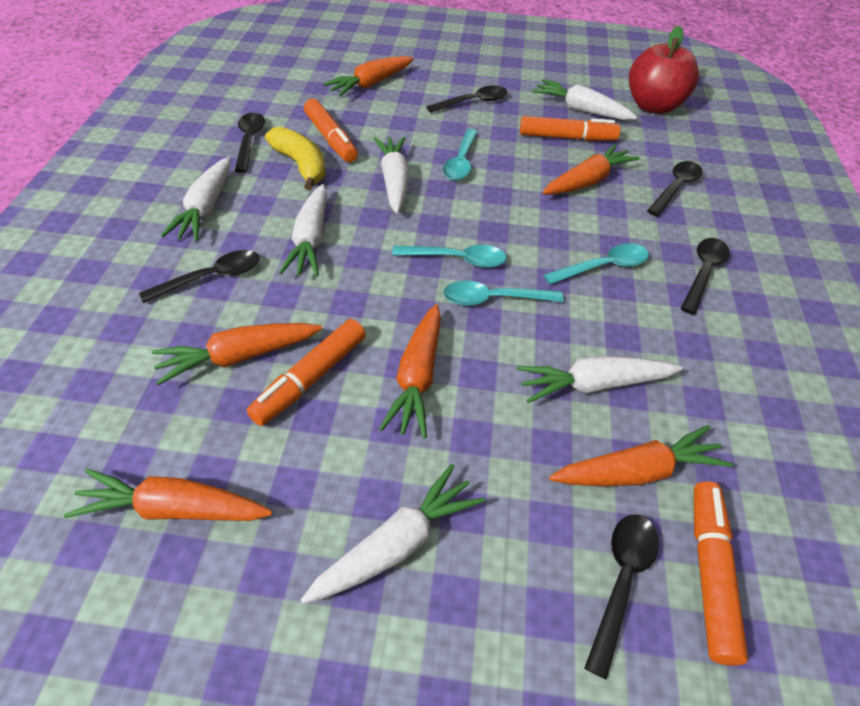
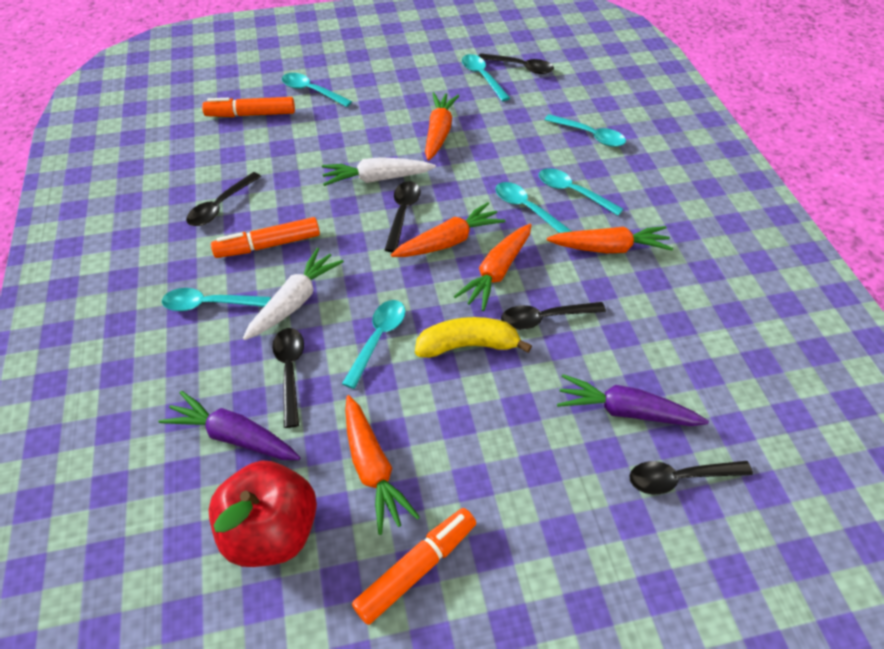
orange carrot: [64,469,272,521] [152,323,322,385] [323,56,414,96] [379,304,441,439] [543,144,640,195] [549,425,733,487] = 6 -> [345,395,420,535] [391,202,505,257] [425,92,459,160] [454,224,532,311] [547,226,673,253] = 5
orange marker: [247,319,366,426] [304,99,358,163] [520,116,621,141] [694,481,748,666] = 4 -> [202,97,295,117] [211,217,320,258] [352,508,476,625] = 3
purple carrot: none = 0 -> [158,391,301,460] [557,374,709,426] = 2
turquoise spoon: [392,245,507,268] [443,129,478,180] [443,280,563,306] [544,243,649,284] = 4 -> [162,288,271,311] [282,73,352,107] [342,300,405,389] [462,54,510,101] [495,182,573,233] [539,168,623,216] [545,114,626,147] = 7
white carrot: [161,157,230,241] [279,184,327,276] [301,464,485,604] [374,137,409,214] [517,356,682,403] [532,79,637,120] = 6 -> [243,248,344,340] [322,157,436,186] = 2

